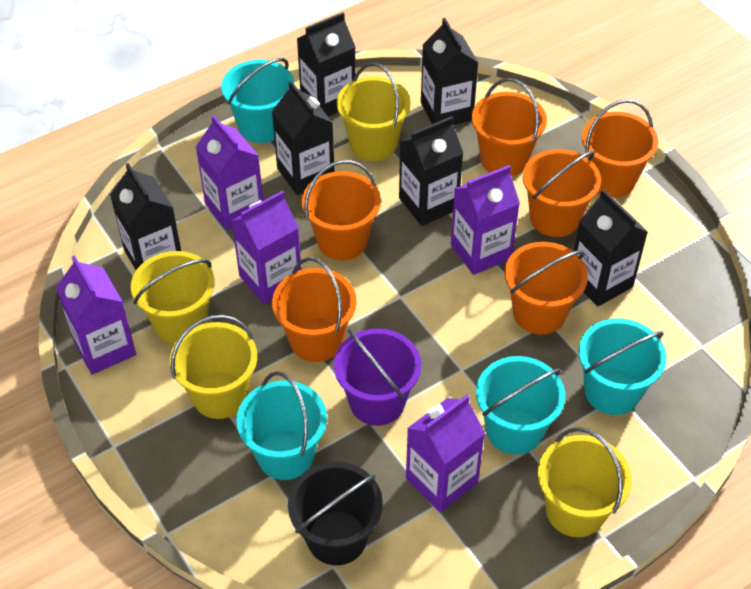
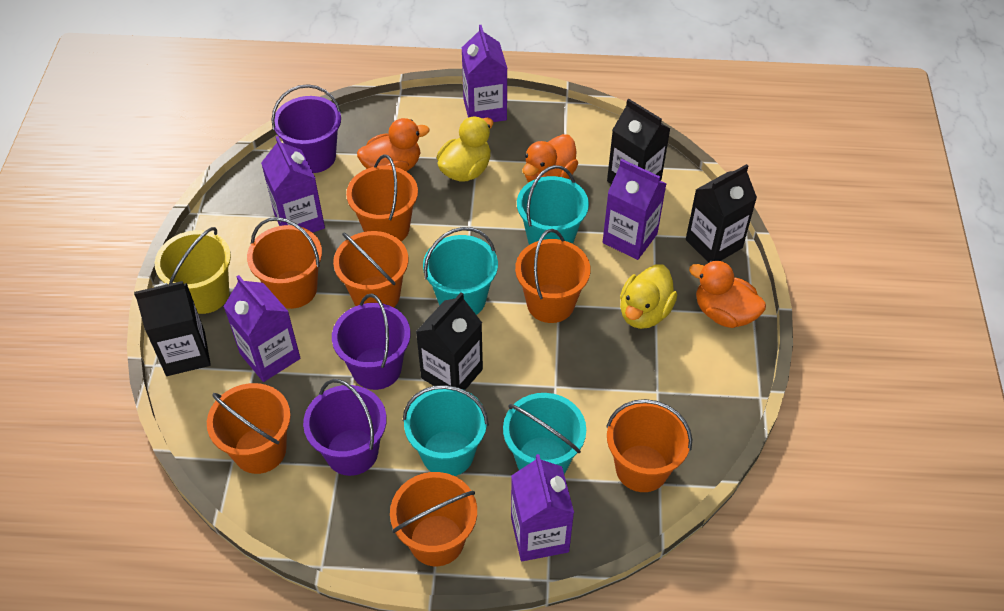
black bucket: [288,462,382,565] = 1 -> none = 0
black carton: [110,163,181,270] [272,81,334,195] [297,12,356,117] [399,116,464,226] [421,18,478,125] [574,189,648,306] = 6 -> [134,281,211,376] [416,292,483,390] [607,99,670,184] [686,164,757,263] = 4
orange bucket: [272,257,356,362] [302,160,381,260] [472,78,547,176] [505,242,588,335] [523,149,601,237] [582,99,658,198] = 6 -> [207,383,291,474] [247,217,322,309] [333,231,408,307] [346,154,418,241] [390,472,477,566] [515,229,591,323] [606,399,692,492] = 7
orange duck: none = 0 -> [357,118,430,172] [522,134,578,183] [689,260,766,328] = 3
purple bucket: [334,328,421,426] = 1 -> [272,84,341,173] [303,379,387,476] [332,294,410,390] = 3
yellow bucket: [131,251,215,344] [170,315,257,419] [337,63,411,161] [538,427,632,537] = 4 -> [155,227,231,314] = 1
yellow duck: none = 0 -> [437,116,493,181] [620,264,677,329] = 2

